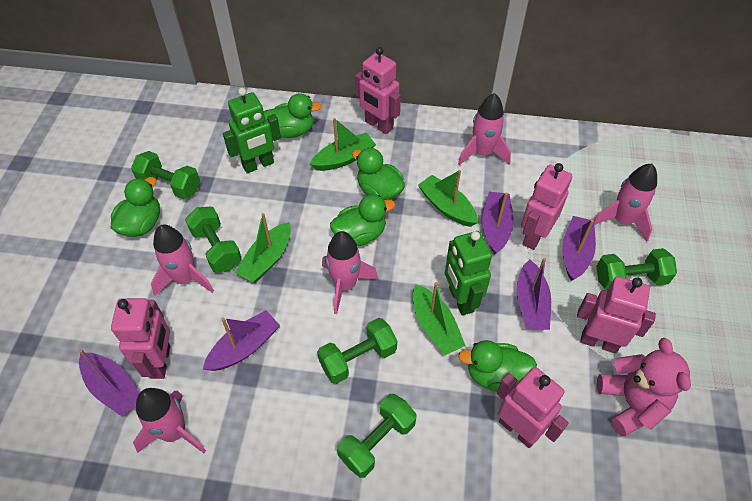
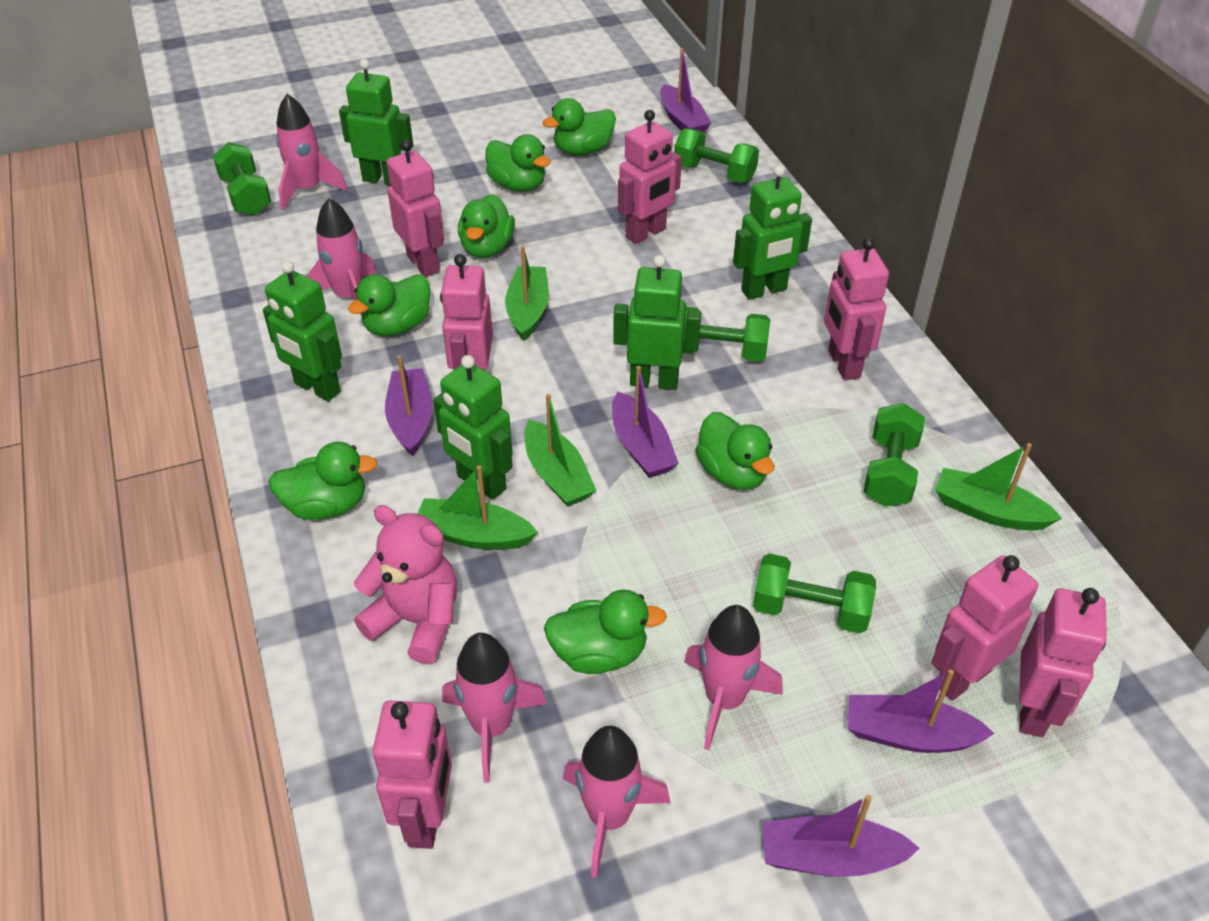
green duck: [111,177,160,237] [264,93,322,138] [330,194,395,246] [352,147,405,200] [458,340,537,392] = 5 -> [268,442,378,520] [348,274,430,336] [458,194,515,258] [485,134,551,192] [543,98,616,155] [544,590,667,674] [695,412,774,490] = 7
green robot: [223,88,281,173] [445,231,492,316] = 2 -> [263,261,342,402] [339,59,413,185] [433,355,513,500] [613,255,701,390] [733,165,812,300] = 5
pink robot: [111,298,170,379] [355,47,401,134] [497,367,569,448] [521,163,572,250] [577,276,656,354] = 5 -> [372,700,452,849] [386,140,444,277] [440,254,493,371] [618,110,682,244] [824,238,889,380] [931,555,1038,701] [1019,588,1107,737] = 7

